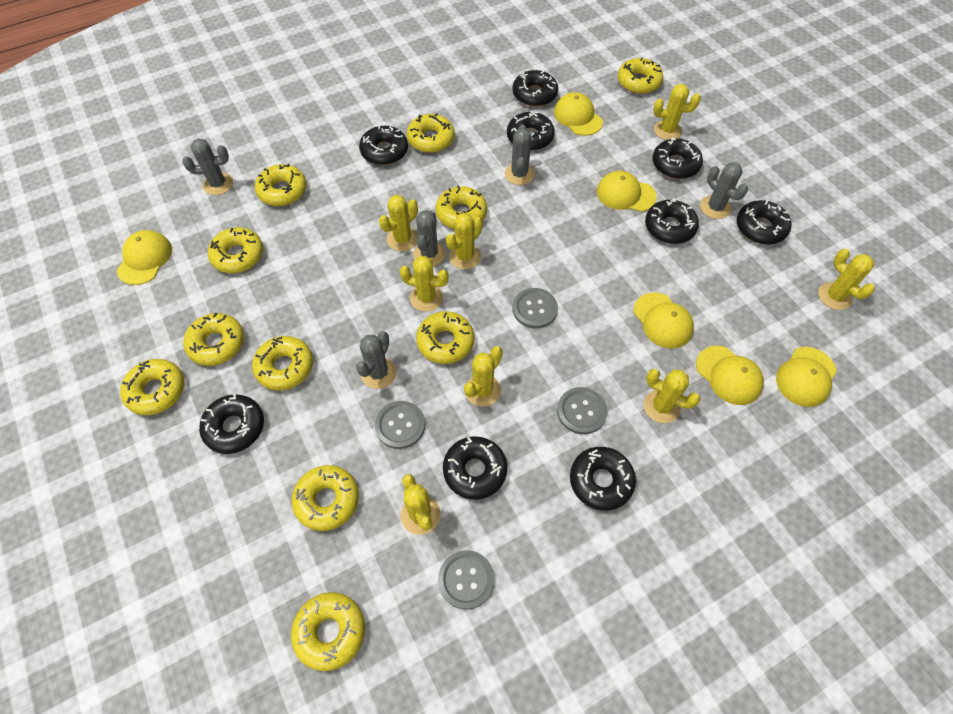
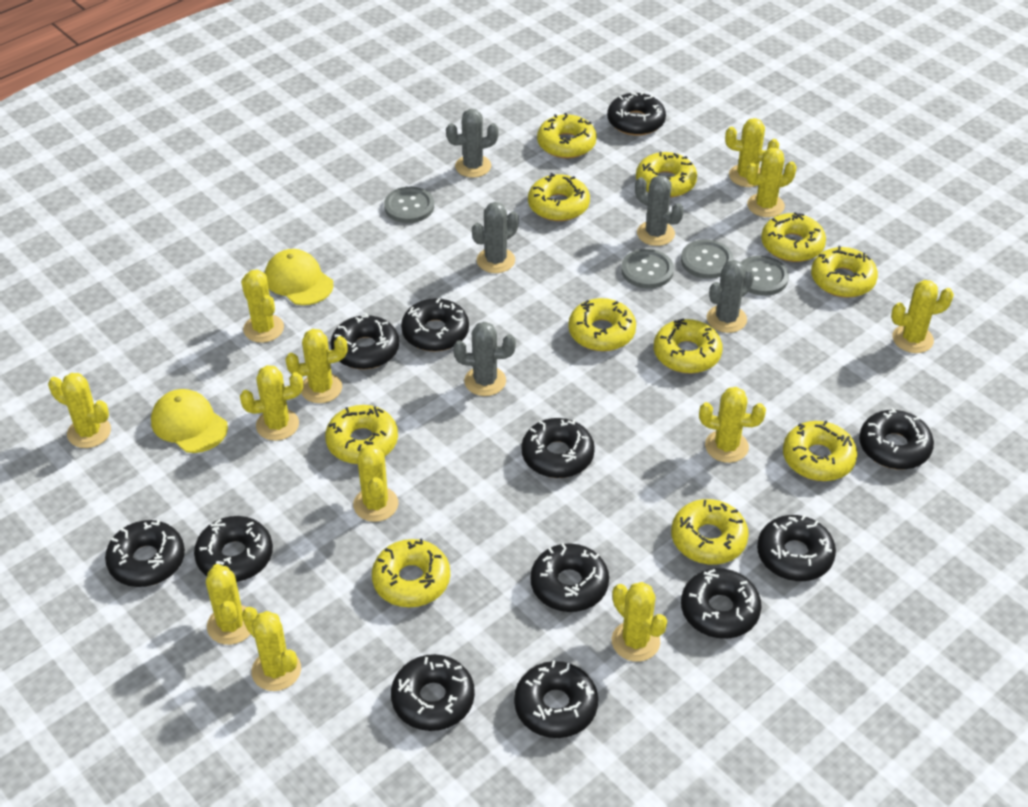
black donut: [199,394,264,454] [359,126,408,165] [443,436,507,500] [507,111,555,151] [512,70,558,107] [570,447,636,511] [645,198,699,244] [652,137,703,179] [737,200,791,245] = 9 -> [105,520,185,587] [194,516,273,582] [330,313,399,369] [391,654,475,731] [401,298,469,351] [514,660,598,738] [522,418,595,478] [530,543,609,612] [607,92,666,136] [681,568,762,639] [757,515,836,581] [859,408,934,470] = 12
yellow cactus: [379,195,418,251] [400,256,449,312] [401,474,441,535] [446,213,483,269] [464,346,503,407] [644,369,700,423] [653,84,701,140] [818,249,875,310] = 8 -> [48,373,111,448] [206,564,250,645] [240,365,303,441] [241,269,284,343] [242,607,301,691] [285,329,347,403] [353,445,398,522] [612,582,667,662] [699,387,766,463] [725,118,779,187] [746,148,797,217] [891,280,954,353] = 12
yellow cap: [117,230,172,285] [554,92,603,136] [597,171,657,212] [634,292,694,349] [696,346,764,405] [776,347,837,407] = 6 -> [151,389,228,453] [265,249,334,305] = 2

